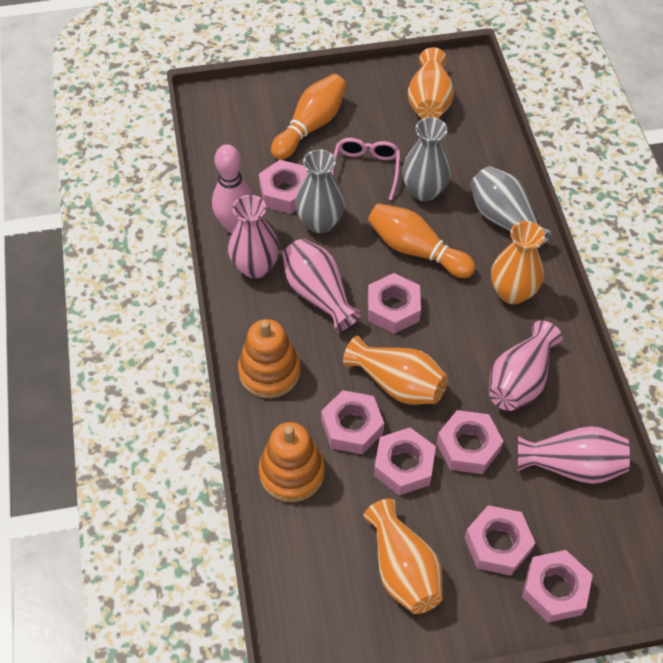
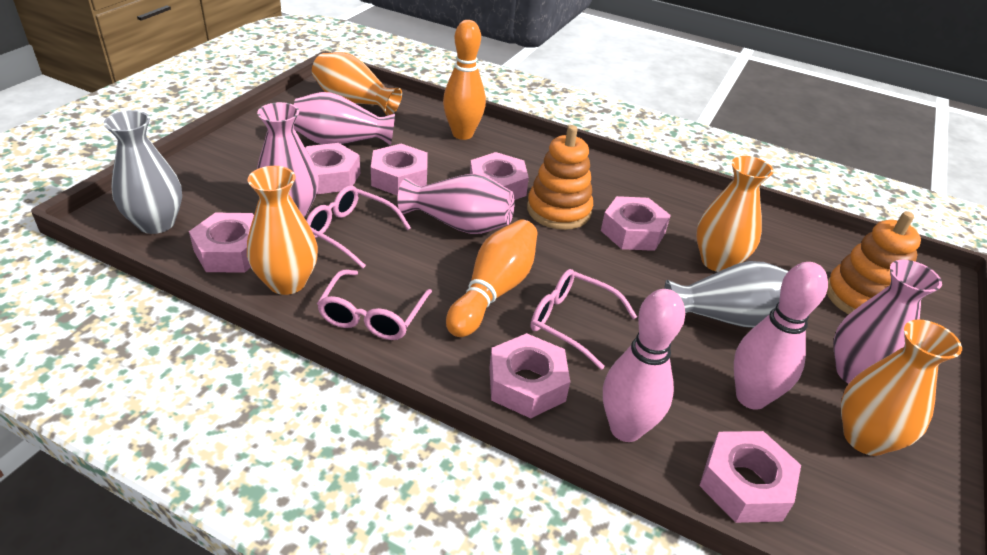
grey vase: [295,149,345,233] [402,117,451,201] [470,166,553,249] = 3 -> [104,110,182,234] [664,261,788,328] = 2
pink bowling pin: [212,144,253,233] = 1 -> [603,289,685,442] [734,262,828,410] = 2
pink glasses: [331,138,400,200] = 1 -> [306,186,411,268] [317,270,432,340] [531,269,637,370] = 3

